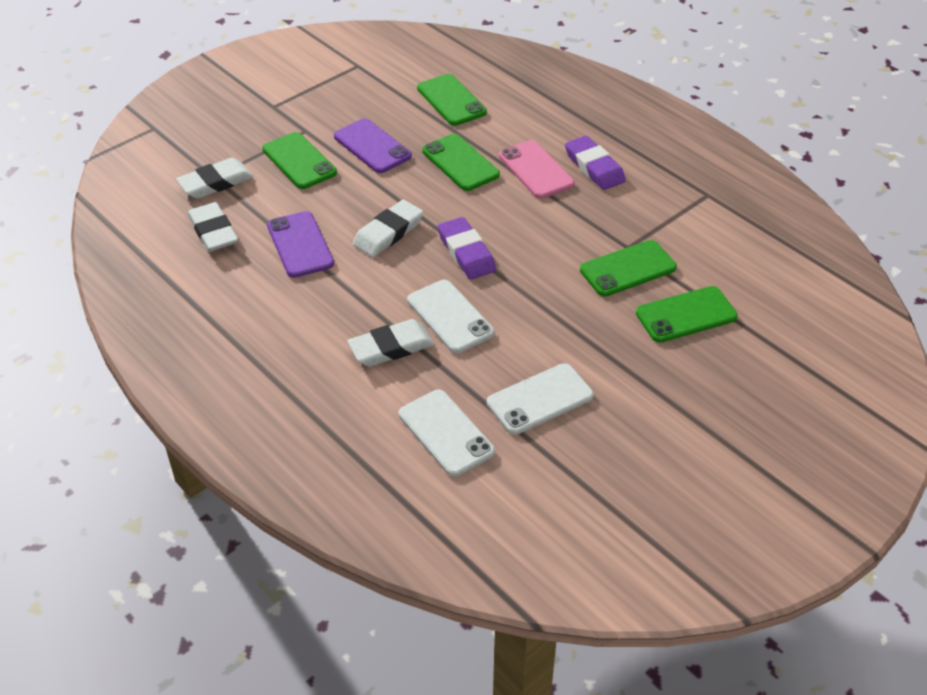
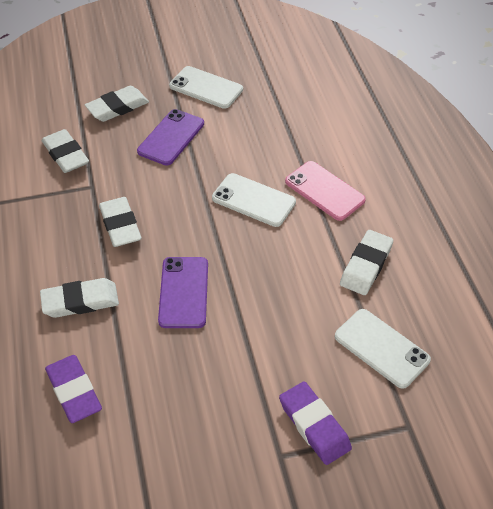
green phone: [262,132,337,189] [417,74,487,126] [422,134,500,191] [580,240,677,297] [636,286,738,343] = 5 -> none = 0
white eraser: [176,158,253,199] [188,202,238,252] [347,319,435,367] [353,200,423,257] = 4 -> [40,278,119,318] [42,129,89,173] [85,86,149,122] [99,197,142,247] [340,230,393,295] = 5

